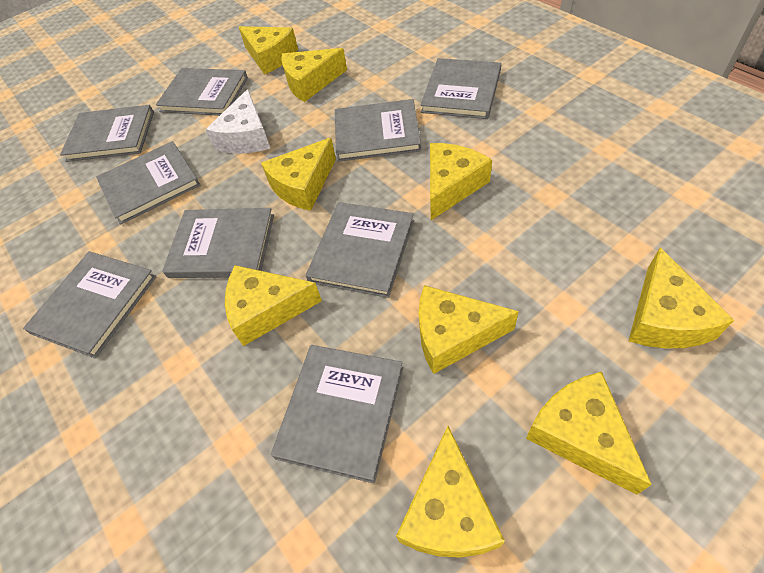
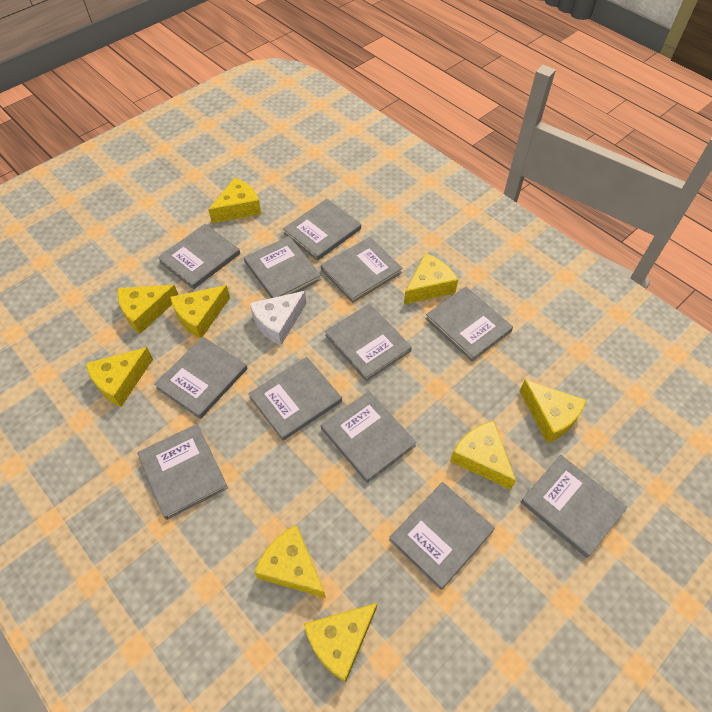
grey book: [23,251,156,359] [60,105,154,162] [96,141,200,225] [156,68,248,116] [162,208,274,278] [271,345,403,484] [306,202,414,298] [335,99,421,162] [420,58,501,119] = 9 -> [138,424,228,520] [154,336,247,419] [158,224,240,289] [244,236,321,298] [248,357,342,441] [283,199,361,261] [321,237,403,303] [321,391,417,483] [325,304,412,381] [389,482,495,590] [425,286,513,361] [521,455,627,558] = 12

